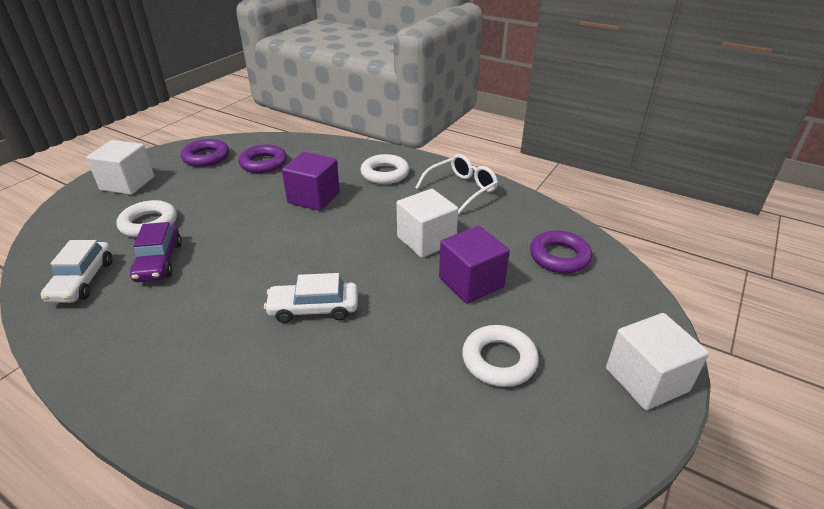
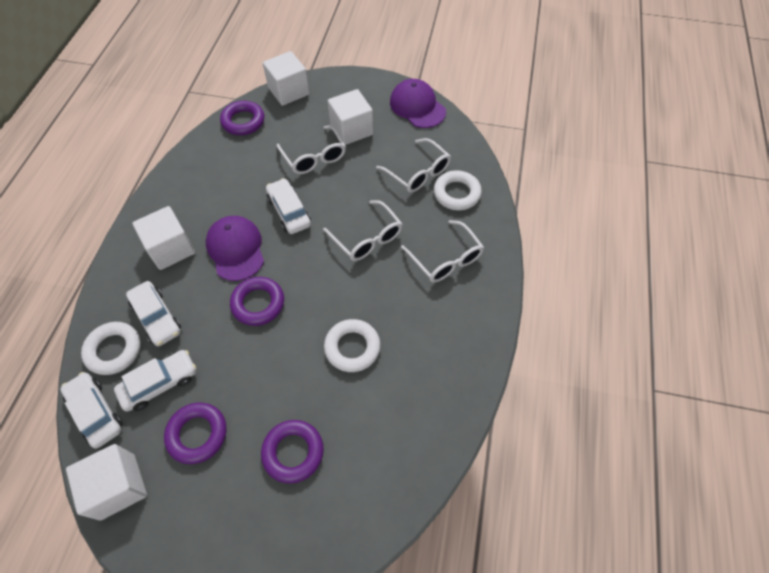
purple cap: none = 0 -> [206,216,264,281] [390,79,446,128] = 2
purple car: [130,222,182,282] = 1 -> none = 0
purple cube: [282,152,340,211] [439,226,510,304] = 2 -> none = 0
purple ring: [181,139,229,167] [238,145,287,173] [530,231,592,273] = 3 -> [164,403,226,464] [220,101,264,135] [230,277,284,326] [261,420,324,484] = 4
white car: [41,240,112,303] [264,273,358,323] = 2 -> [61,372,123,448] [114,350,196,412] [126,281,181,346] [266,178,311,234] = 4
white cube: [86,140,154,195] [396,189,458,258] [606,313,709,410] = 3 -> [66,444,147,521] [132,206,195,270] [263,51,310,106] [328,89,373,145] = 4
white glasses: [415,154,498,214] = 1 -> [277,125,346,174] [323,200,402,261] [376,138,451,192] [401,220,484,282] = 4

